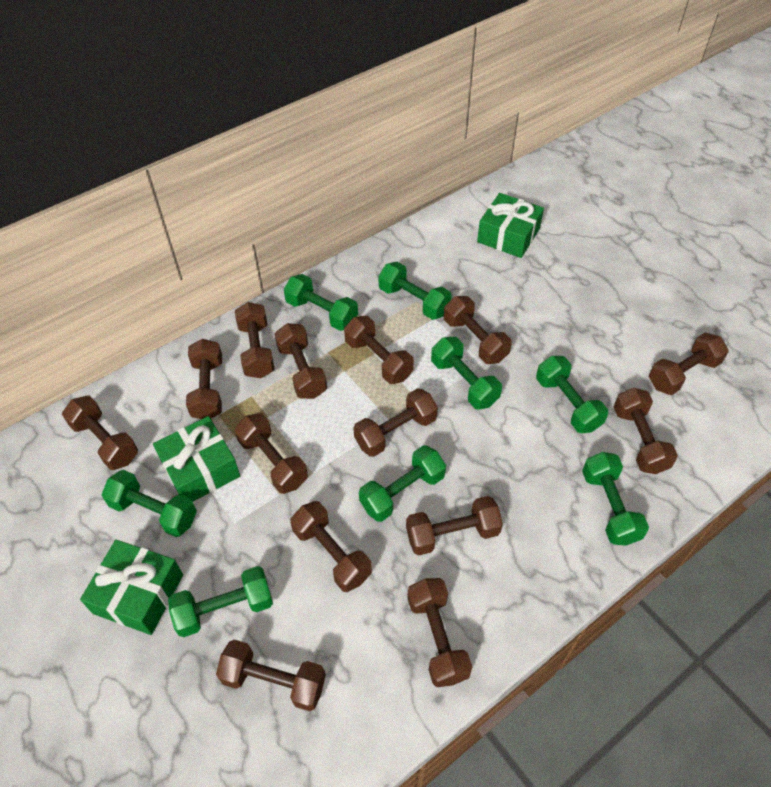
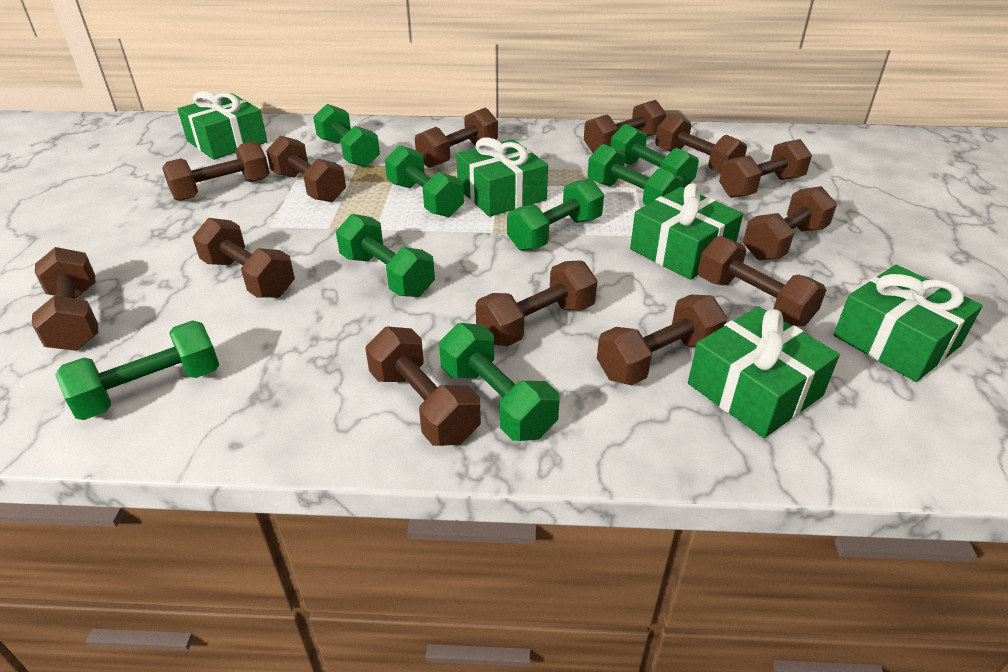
brown dumbbell: [62,396,138,470] [186,339,222,419] [216,640,326,711] [235,302,275,378] [235,413,308,494] [275,323,327,399] [290,501,372,592] [344,316,414,384] [353,388,438,457] [406,496,503,556] [407,578,472,687] [444,296,512,364] [614,388,678,474] [649,333,729,395] = 14 -> [32,247,98,351] [162,141,270,201] [192,218,295,298] [266,136,346,202] [365,326,481,446] [415,108,498,168] [476,260,597,347] [584,100,666,153] [597,295,727,385] [655,113,747,173] [698,236,826,327] [719,139,812,198] [743,186,837,260] = 13
green gift: [80,540,183,635] [153,416,240,502] [477,193,544,258] = 3 -> [177,91,268,160] [456,137,548,217] [630,183,743,280] [688,306,840,438] [833,265,983,382] = 5

